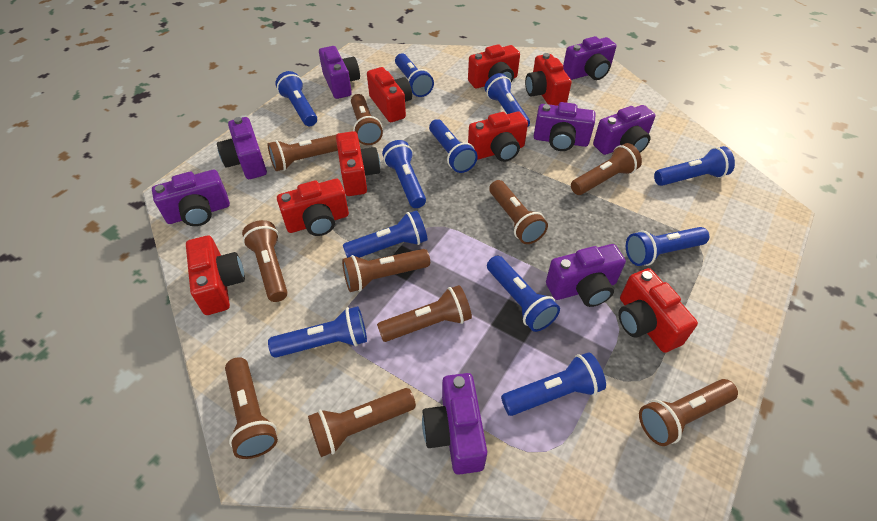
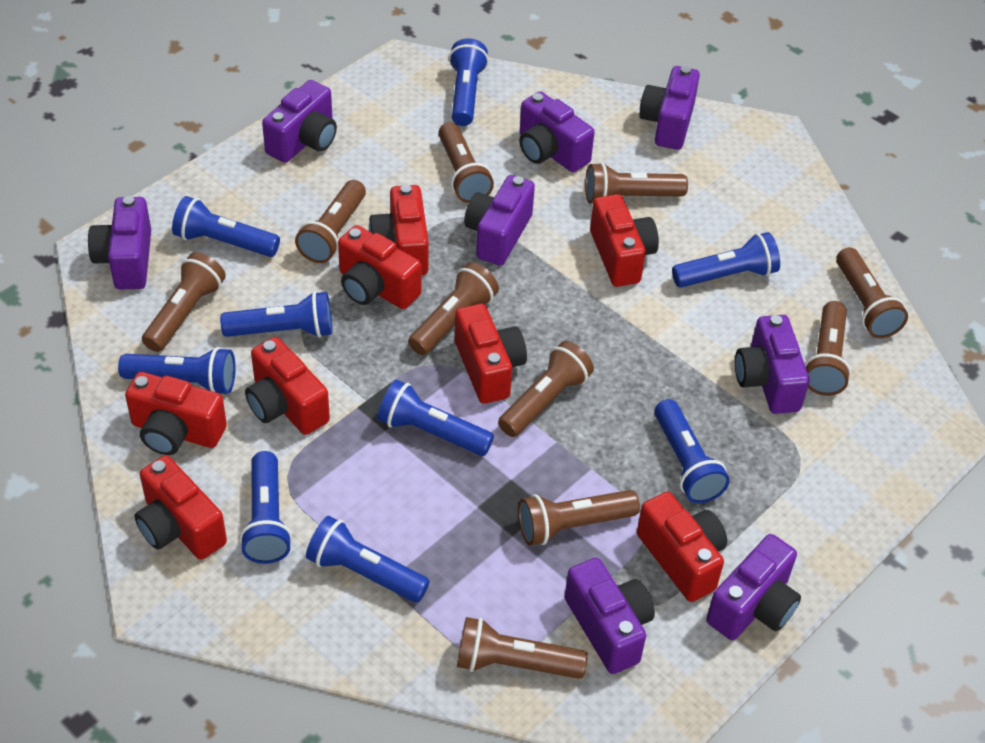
blue flashlight: [268,306,367,358] [275,71,317,126] [343,210,427,258] [382,140,426,208] [395,53,434,97] [429,119,478,173] [485,73,530,128] [487,256,560,332] [501,352,606,416] [626,227,709,266] [654,146,735,186] = 11 -> [118,347,236,394] [172,196,280,257] [220,291,332,338] [239,451,292,564] [306,516,430,602] [378,380,494,456] [449,38,489,126] [654,399,730,503] [672,232,780,288] = 9

